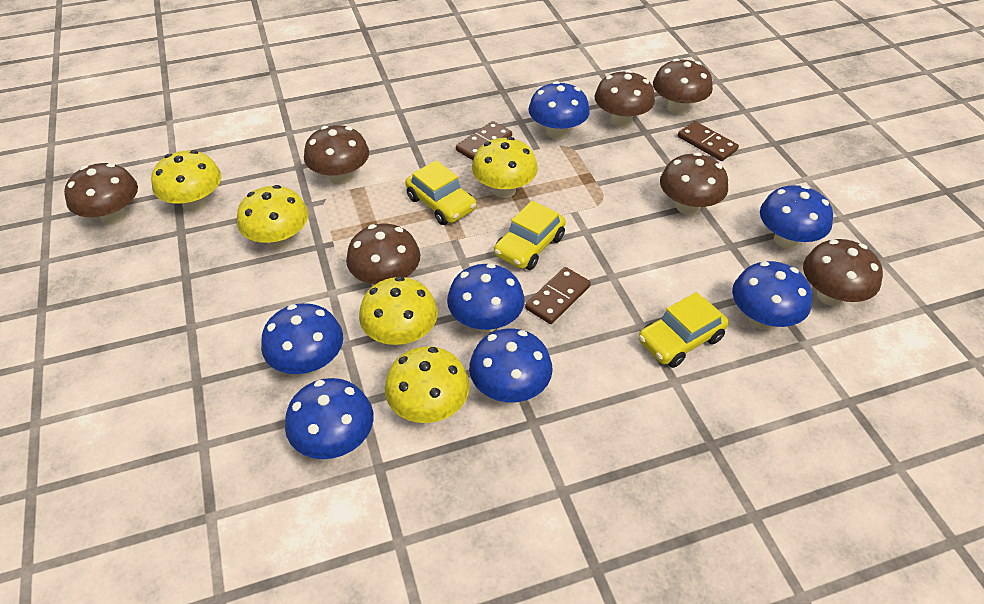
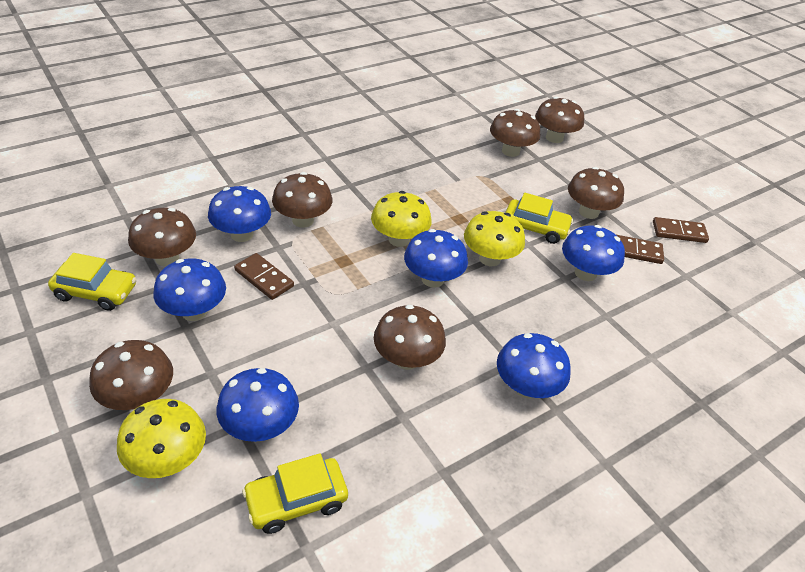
blue mushroom: [261,303,343,375] [285,378,373,459] [447,263,525,332] [469,329,553,402] [529,81,590,139] [732,261,812,330] [760,185,833,249] = 7 -> [153,258,226,321] [208,186,271,242] [217,368,299,442] [404,229,468,288] [497,333,571,399] [562,225,625,281] = 6
yellow mushroom: [151,150,221,212] [237,185,308,249] [359,276,438,347] [385,346,470,423] [472,137,538,198] = 5 -> [117,399,206,478] [371,191,432,247] [464,211,525,266] = 3

